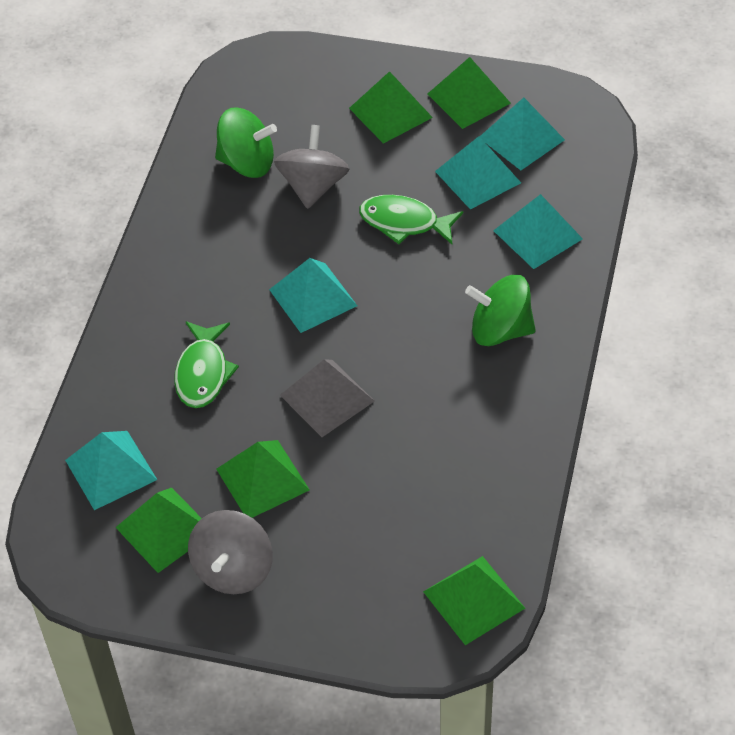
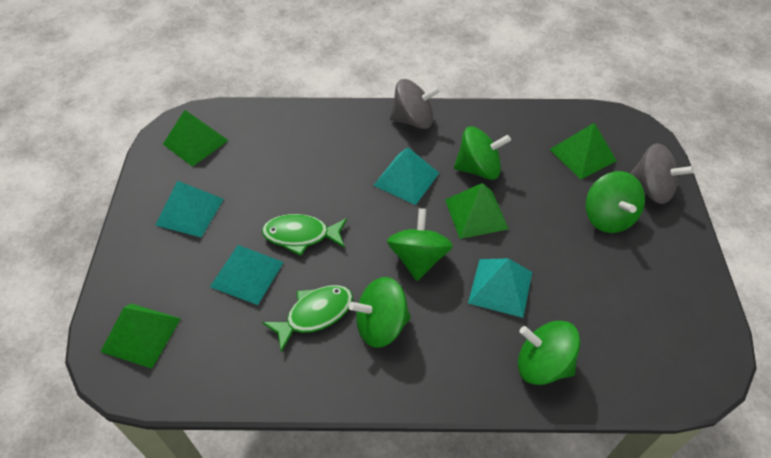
green pyramid: [115,488,202,573] [216,440,310,518] [349,71,433,144] [423,556,525,645] [428,57,511,129] = 5 -> [100,303,181,369] [163,110,229,167] [445,183,509,239] [549,123,617,179] = 4
green spinning top: [215,107,277,178] [465,275,536,346] = 2 -> [349,277,411,348] [387,208,453,281] [454,126,511,180] [518,321,580,385] [586,171,645,233] = 5
grey pyramid: [280,359,375,437] = 1 -> none = 0
turquoise pyramid: [65,431,157,510] [269,258,357,333] [435,136,521,210] [480,97,565,170] [493,194,583,269] = 5 -> [155,181,224,237] [210,245,284,305] [373,147,439,205] [468,258,532,318] = 4

